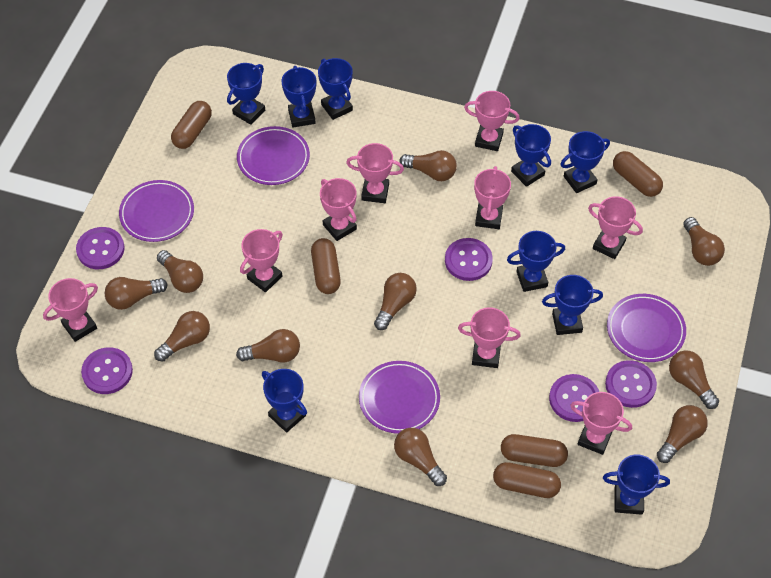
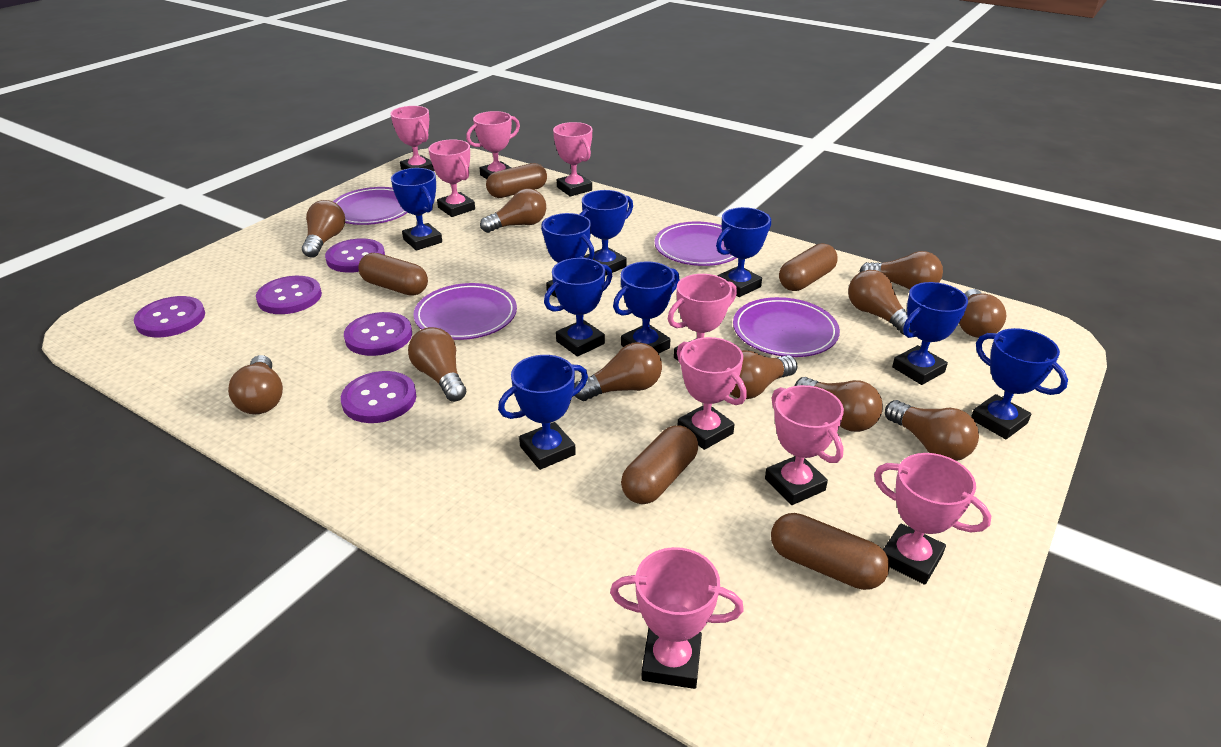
brown light bulb: [105,277,168,310] [154,311,210,362] [157,250,203,293] [236,329,300,363] [374,273,417,330] [394,428,447,486] [400,150,457,181] [657,405,708,463] [669,350,719,409] [683,217,725,266] = 10 -> [228,355,283,414] [302,200,345,258] [408,327,466,402] [480,188,546,233] [574,342,662,401] [731,350,797,399] [795,377,883,432] [848,270,912,334] [860,251,943,290] [885,400,979,461] [959,289,1006,338] = 11

